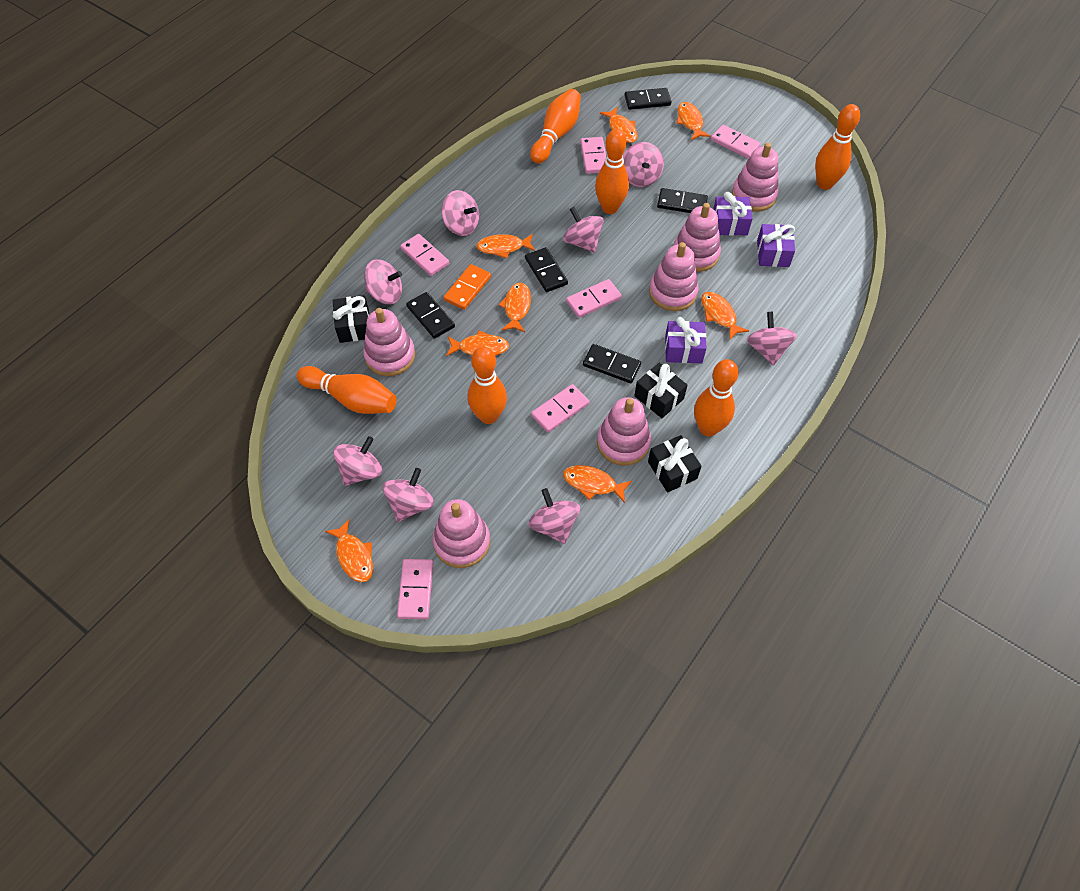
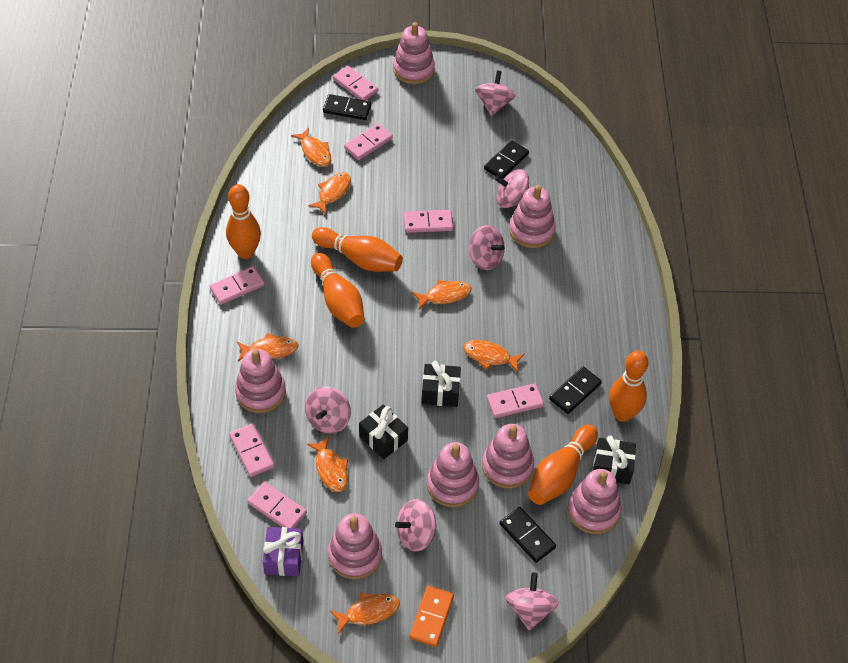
black domino: [406,292,455,339] [525,247,568,292] [583,344,641,383] [624,88,671,110] [657,188,708,213] = 5 -> [323,94,372,120] [484,140,529,179] [499,507,556,563] [549,367,602,414] = 4
orange bowling pin: [297,366,397,414] [467,346,507,424] [530,89,581,164] [595,129,629,214] [694,359,739,436] [815,104,860,190] = 6 -> [226,184,261,259] [311,253,364,328] [312,227,403,272] [528,425,598,505] [609,351,649,422] = 5
orange fish: [325,519,373,582] [446,330,509,356] [476,234,535,259] [499,283,531,332] [563,465,632,503] [600,107,638,143] [676,102,710,140] [701,292,749,340] = 8 -> [237,333,298,361] [291,127,331,167] [307,436,348,492] [308,172,351,214] [330,593,400,634] [412,280,472,309] [463,340,525,372] = 7
pink domino: [397,559,434,619] [400,234,449,276] [531,384,590,433] [566,279,622,318] [580,137,606,174] [711,125,761,159] = 6 -> [210,266,265,305] [229,423,275,477] [247,482,307,528] [333,66,378,100] [344,123,393,160] [404,210,453,233] [487,383,544,418] = 7
pink spinning top: [333,436,382,486] [364,259,402,304] [383,468,434,522] [441,190,479,236] [529,488,580,544] [563,207,604,253] [623,142,664,187] [747,312,797,366] = 8 -> [305,386,351,434] [395,499,437,551] [469,225,505,270] [475,71,516,116] [494,169,529,208] [505,572,559,631] = 6
pink stacking toy: [363,308,415,376] [433,499,490,568] [597,397,651,466] [649,242,699,311] [674,203,721,272] [732,143,779,212] = 6 -> [235,349,286,413] [328,513,382,579] [393,22,435,84] [427,442,479,507] [482,424,534,489] [509,185,556,248] [568,469,621,534] = 7
purple gift: [665,317,707,364] [713,192,752,236] [757,224,795,267] = 3 -> [263,527,303,576] = 1

